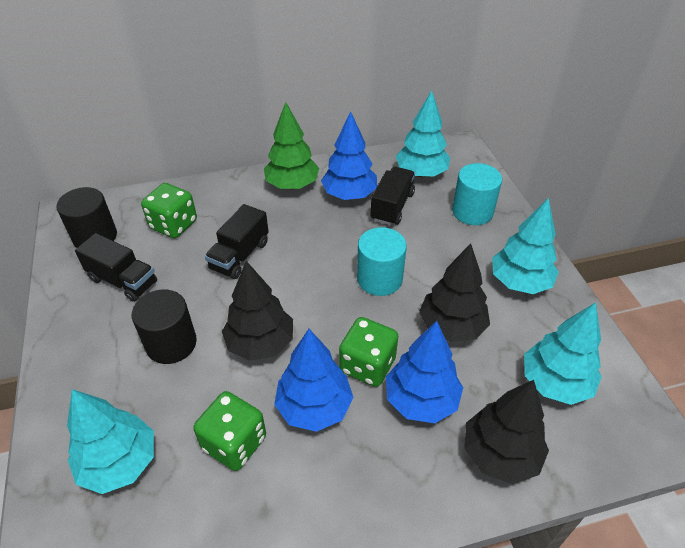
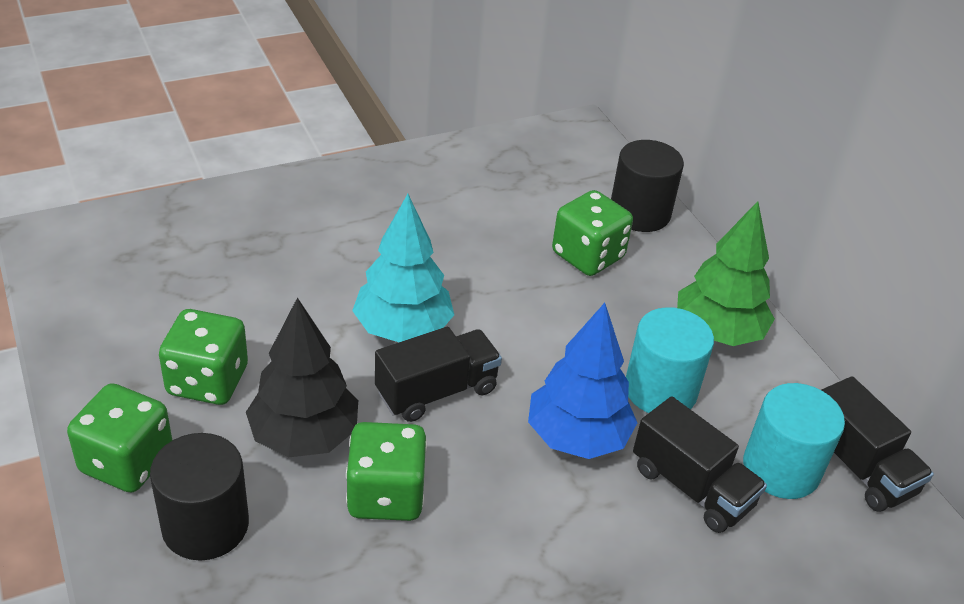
black tree: [222,261,293,361] [419,243,490,342] [464,380,549,484] = 3 -> [246,297,358,458] = 1
blue tree: [274,329,354,432] [321,111,377,200] [386,321,463,423] = 3 -> [528,303,637,459] = 1
green dice: [141,183,197,238] [193,391,266,471] [339,317,398,387] = 3 -> [67,383,172,493] [159,309,248,405] [346,422,427,521] [552,190,633,276] = 4
turquoise tree: [67,389,154,494] [396,91,450,177] [492,198,559,294] [524,302,602,405] = 4 -> [352,194,454,342] = 1

